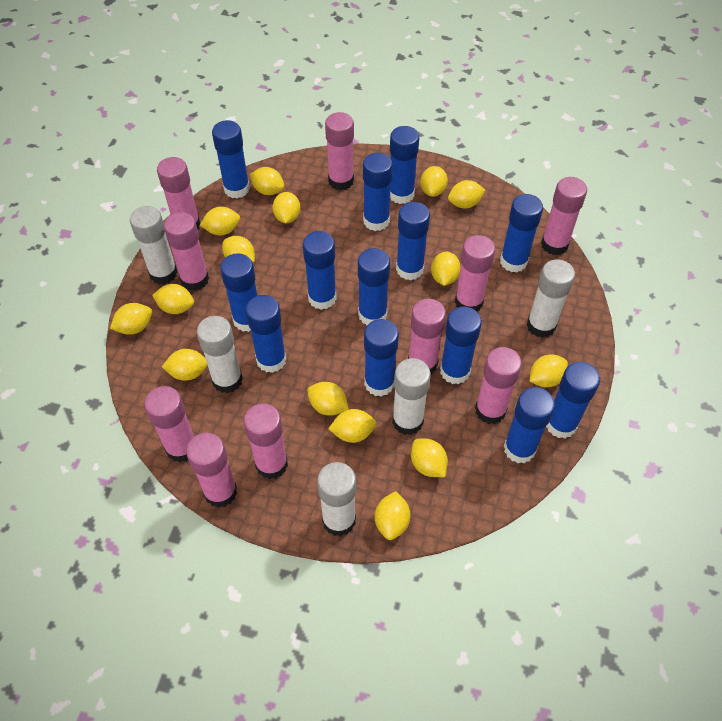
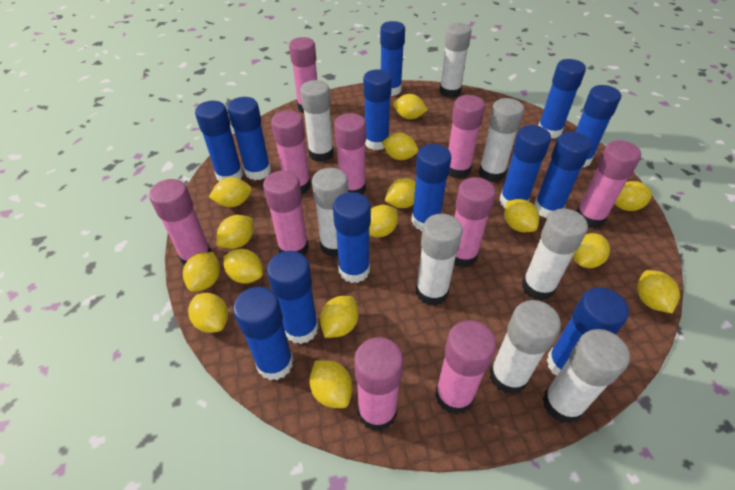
white glue stick: [130,206,178,284] [197,316,243,394] [317,462,356,536] [392,358,431,435] [527,259,575,338] = 5 -> [300,80,334,162] [312,168,348,257] [416,214,463,306] [439,23,471,98] [479,98,524,182] [490,300,561,395] [522,208,588,301] [543,329,630,424] = 8

